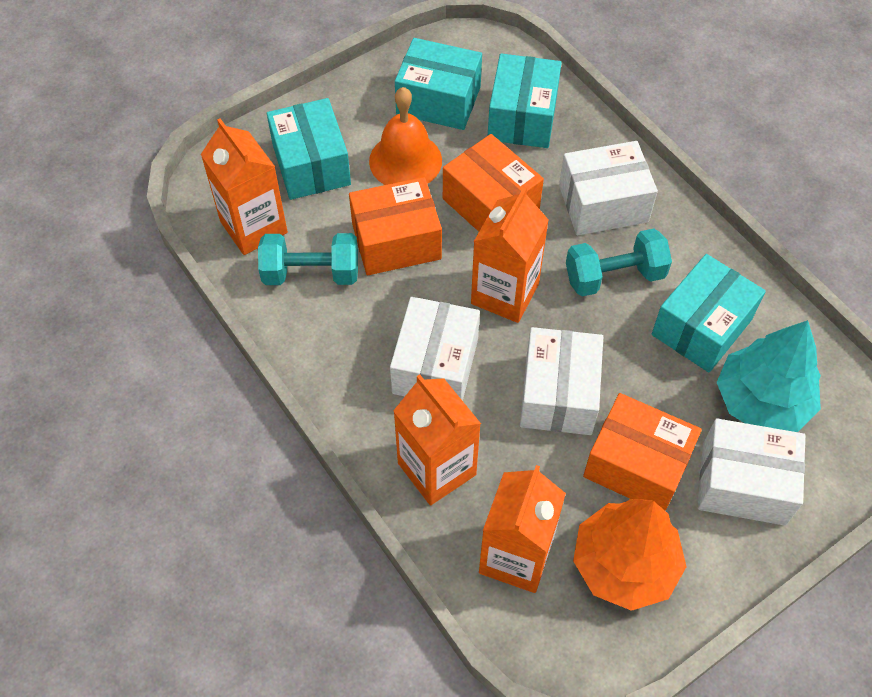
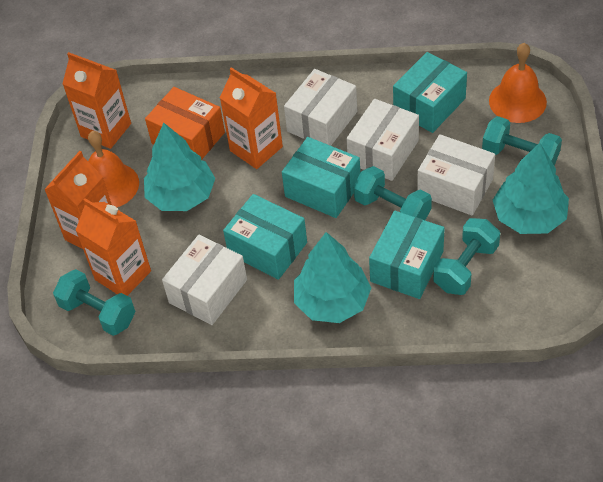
orange bell: [369,87,442,185] = 1 -> [88,131,139,207] [489,43,547,123] = 2
orange box: [349,177,442,275] [443,134,544,232] [583,393,702,511] = 3 -> [145,87,225,160] = 1
orange tree: [573,499,687,611] = 1 -> none = 0
turquoise dumbbell: [258,233,358,285] [566,228,672,297] = 2 -> [53,269,136,336] [353,166,432,220] [433,218,500,295] [482,116,562,166] = 4
turquoise tree: [716,320,821,432] = 1 -> [144,123,215,211] [294,232,371,323] [493,143,569,234] = 3

